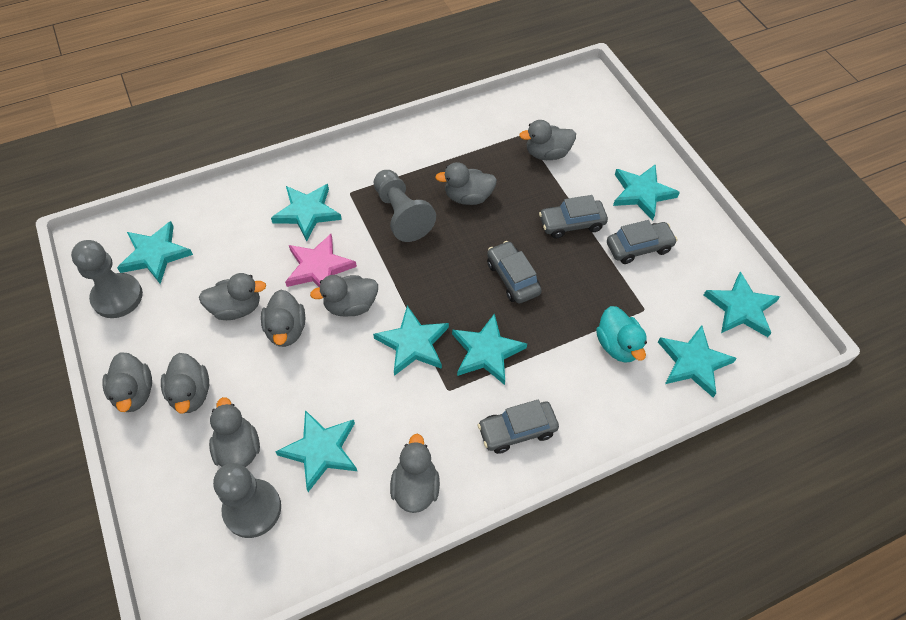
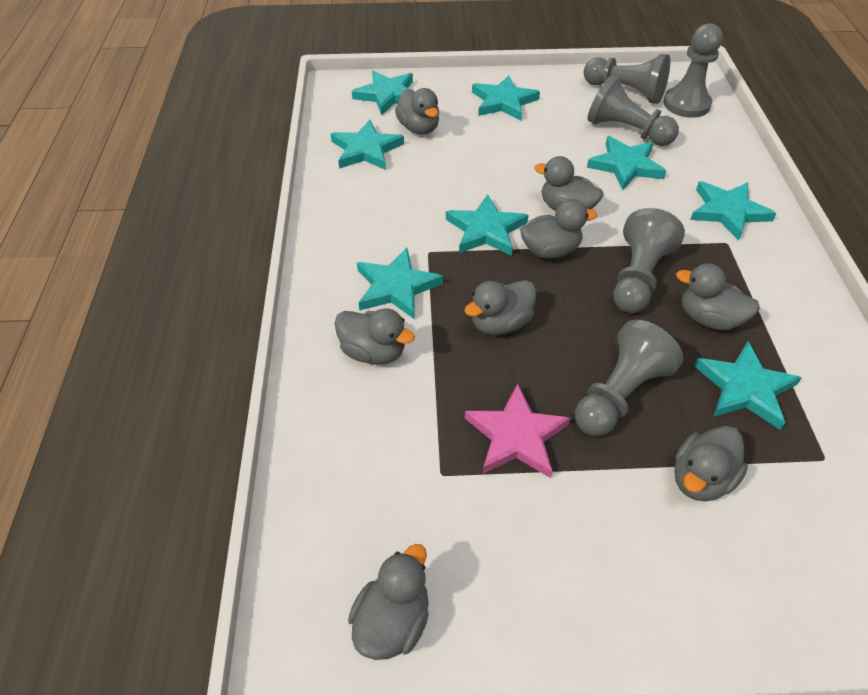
grey car: [478,400,559,454] [487,241,542,304] [539,195,608,238] [607,220,678,264] = 4 -> none = 0
grey duck: [102,352,152,412] [161,353,209,414] [199,273,266,320] [209,397,260,467] [261,290,305,347] [310,275,378,317] [390,434,440,513] [435,162,497,205] [519,120,576,160] = 9 -> [334,309,415,365] [348,544,429,660] [395,88,439,134] [464,280,536,335] [520,199,597,259] [534,156,603,211] [674,426,748,501] [676,264,760,330] = 8
grey pawn: [71,240,143,318] [213,463,281,538] [374,170,436,242] = 3 -> [575,320,683,436] [584,54,670,104] [587,75,679,146] [613,208,685,313] [663,23,723,118] = 5
turquoise duck: [596,306,647,363] = 1 -> none = 0

